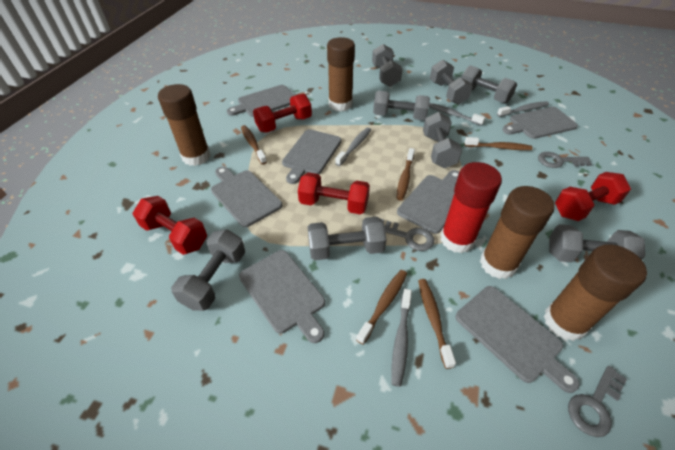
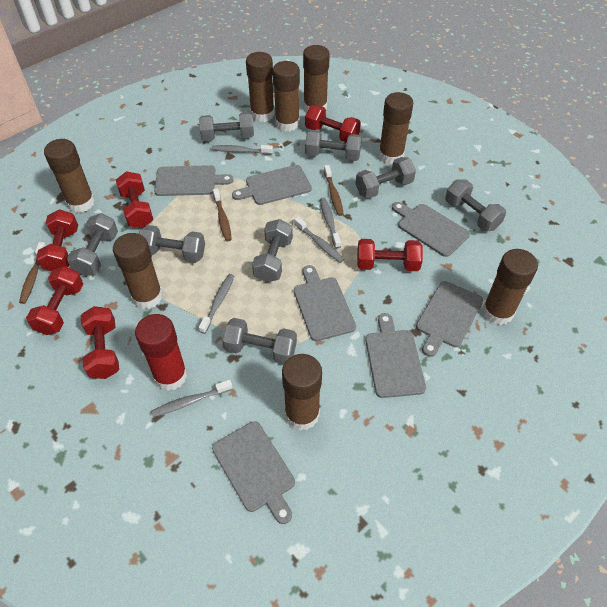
brown glue stick: [158,84,211,166] [327,37,355,112] [480,186,555,279] [543,244,647,341] = 4 -> [44,139,95,213] [113,233,163,309] [246,52,274,122] [273,61,300,132] [282,354,322,431] [303,45,330,112] [378,92,413,165] [482,249,538,325] = 8
brown toothbrush: [241,125,267,165] [356,270,407,345] [396,148,415,201] [418,279,456,369] [464,137,532,150] = 5 -> [19,242,46,304] [213,188,232,241] [324,165,344,216] = 3
grey key: [381,219,434,251] [538,152,592,168] [568,366,627,437] = 3 -> none = 0
grey toothbrush: [335,128,371,166] [391,289,412,387] [429,103,485,126] [497,101,549,117] = 4 -> [151,380,233,417] [199,274,234,334] [212,145,273,154] [294,217,345,263] [320,197,341,248] = 5
red dumbbell: [133,196,207,255] [253,94,312,133] [298,172,370,215] [555,172,631,221] = 4 -> [26,266,83,335] [36,209,78,271] [81,306,119,379] [116,171,153,228] [305,105,361,143] [357,239,423,271] = 6

